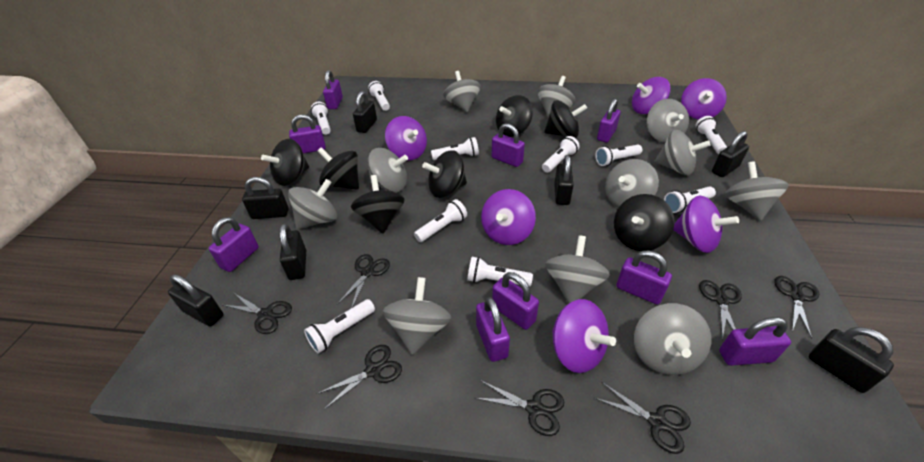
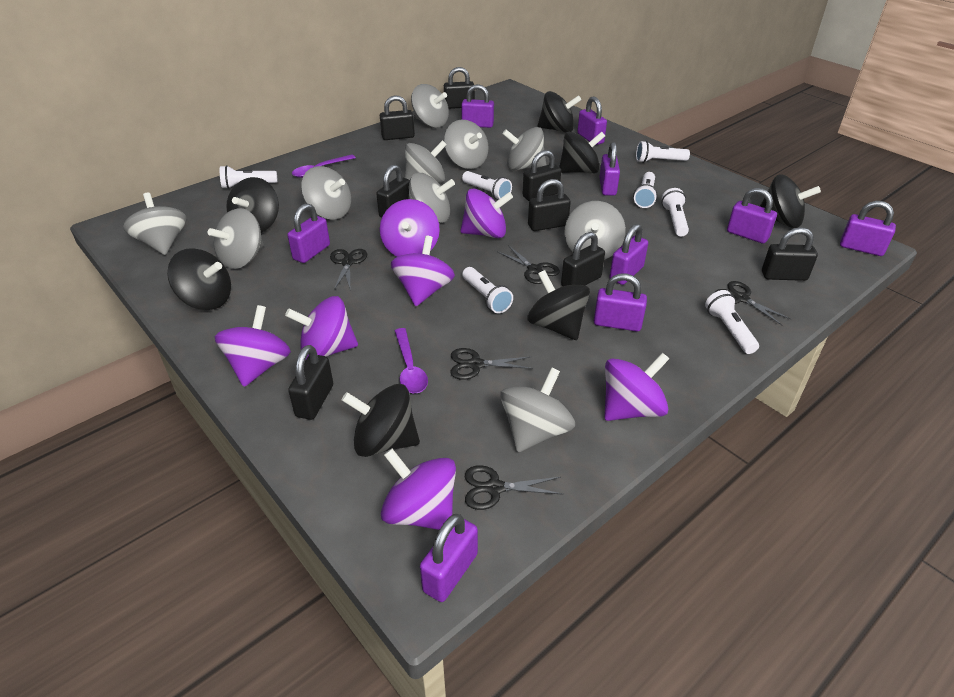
black padlock: [168,274,224,326] [242,177,289,219] [280,224,306,280] [353,91,377,133] [554,155,574,205] [712,131,749,177] [809,327,894,393] = 7 -> [288,345,333,420] [376,164,410,218] [380,95,415,140] [444,67,475,109] [523,150,561,201] [528,179,571,231] [561,232,605,286] [762,227,818,281] = 8
black scissors: [223,293,292,334] [316,345,402,410] [337,254,390,308] [475,380,564,436] [595,382,691,454] [699,280,742,340] [774,276,819,339] = 7 -> [330,249,367,291] [451,348,533,380] [465,465,564,510] [497,245,560,284] [715,281,792,325] = 5
grey spinning top: [288,179,337,230] [368,148,408,192] [383,277,451,355] [443,71,481,112] [537,76,576,118] [545,235,610,304] [605,159,659,208] [634,303,711,375] [647,99,689,143] [655,130,711,175] [725,161,789,221] = 11 -> [123,193,186,255] [208,208,264,269] [301,166,351,220] [405,140,447,183] [408,173,455,223] [411,84,449,128] [444,120,489,169] [500,367,575,452] [502,127,546,170] [565,201,626,260] = 10
purple spinning top: [385,116,427,160] [481,189,536,245] [552,299,616,373] [632,77,671,114] [673,196,739,253] [681,78,727,120] = 6 -> [215,305,291,387] [285,296,358,359] [380,199,440,257] [381,449,456,530] [391,236,455,306] [460,188,513,238] [604,353,669,421] = 7
purple spoon: none = 0 -> [292,154,356,178] [395,328,428,393] = 2
white flashlight: [304,299,375,354] [311,102,331,135] [368,81,390,111] [414,199,467,242] [431,137,479,160] [467,257,533,287] [542,136,580,173] [595,145,642,166] [664,186,716,213] [695,116,727,154] = 10 -> [220,165,277,189] [462,171,512,200] [462,267,513,313] [633,172,658,208] [636,141,690,163] [662,188,689,236] [705,290,759,354] = 7

